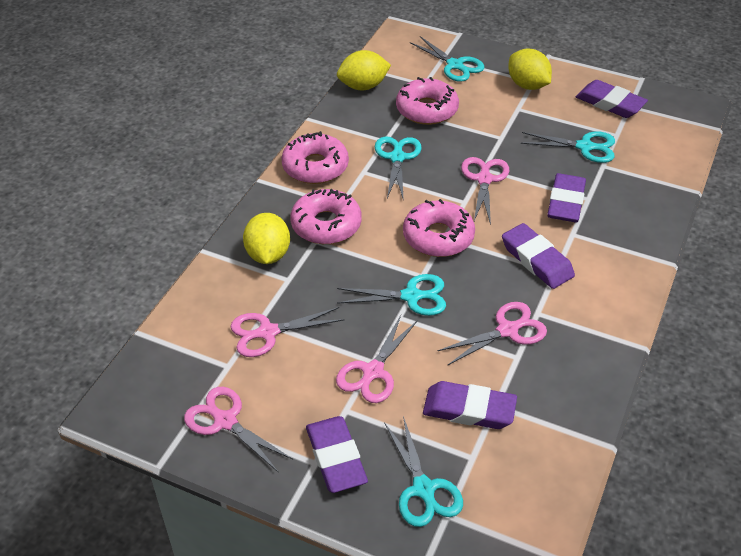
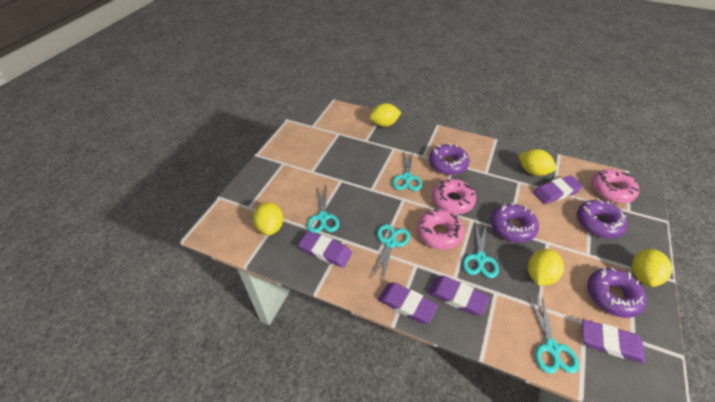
pink donut: [282,131,349,184] [290,189,362,244] [396,77,459,125] [403,199,475,257] = 4 -> [417,209,464,249] [432,179,476,214] [591,169,639,203] = 3
pink scissors: [184,387,293,473] [231,307,344,357] [336,315,418,403] [438,302,547,365] [461,157,509,225] = 5 -> none = 0
purple donut: none = 0 -> [429,143,469,175] [491,203,539,243] [577,199,628,238] [587,268,647,318] = 4
yellow lemon: [243,213,290,264] [337,50,391,90] [508,49,552,90] = 3 -> [253,202,283,236] [369,103,401,127] [518,149,556,176] [528,249,564,286] [631,248,672,287] = 5

